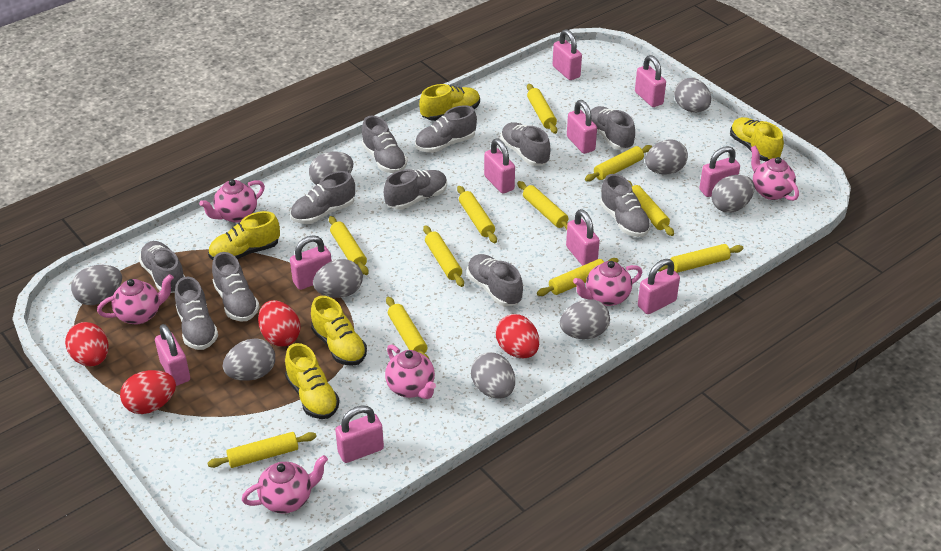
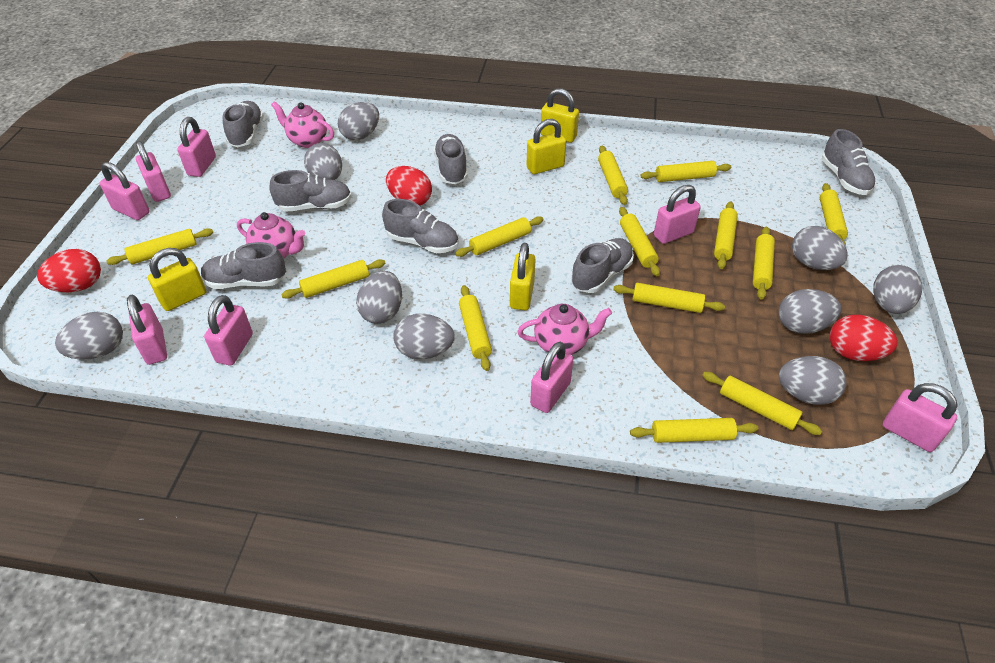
grey shoe: [138,241,185,293] [175,277,218,350] [212,252,259,321] [290,171,355,224] [362,116,407,173] [384,169,447,210] [415,105,477,153] [467,254,523,306] [501,122,550,166] [591,106,635,150] [600,174,651,237] = 11 -> [201,242,286,289] [223,101,264,147] [269,170,352,212] [382,199,459,253] [433,134,468,184] [571,238,634,293] [822,129,876,195] = 7
pink padlock: [155,324,190,386] [290,235,332,290] [335,405,384,463] [484,139,515,194] [553,29,582,80] [566,209,600,266] [567,100,597,154] [635,55,666,107] [638,259,680,314] [699,146,740,197] = 10 -> [100,162,150,220] [127,295,167,365] [136,141,171,202] [177,117,216,177] [204,295,253,365] [530,342,573,413] [654,185,701,244] [883,383,958,452] = 8
pink teapot: [97,274,174,325] [199,179,265,223] [242,455,328,514] [385,344,436,399] [573,261,642,306] [751,146,799,201] = 6 -> [237,212,305,258] [271,101,334,148] [517,304,612,355] = 3
red egg: [65,322,108,366] [120,370,176,414] [258,300,300,346] [496,314,539,358] = 4 -> [37,249,101,292] [386,166,432,206] [830,315,898,361] = 3
yellow padlock: none = 0 -> [148,248,206,311] [510,243,536,310] [526,119,566,174] [540,88,579,143] = 4
yellow rolling pin: [208,432,317,468] [329,216,369,275] [386,297,429,359] [423,225,464,287] [457,186,497,243] [517,181,568,230] [527,84,557,134] [537,258,619,296] [585,145,652,182] [629,181,674,236] [659,244,744,273] = 11 -> [107,228,213,265] [281,259,386,299] [455,216,544,257] [459,285,492,371] [598,146,628,205] [613,283,725,313] [619,207,660,276] [630,418,758,443] [641,161,731,182] [702,372,822,435] [714,201,738,269] [753,227,775,300] [820,183,848,246] = 13
yellow shoe: [208,211,280,260] [285,343,340,419] [311,296,367,366] [419,84,480,121] [730,117,784,161] = 5 -> none = 0

